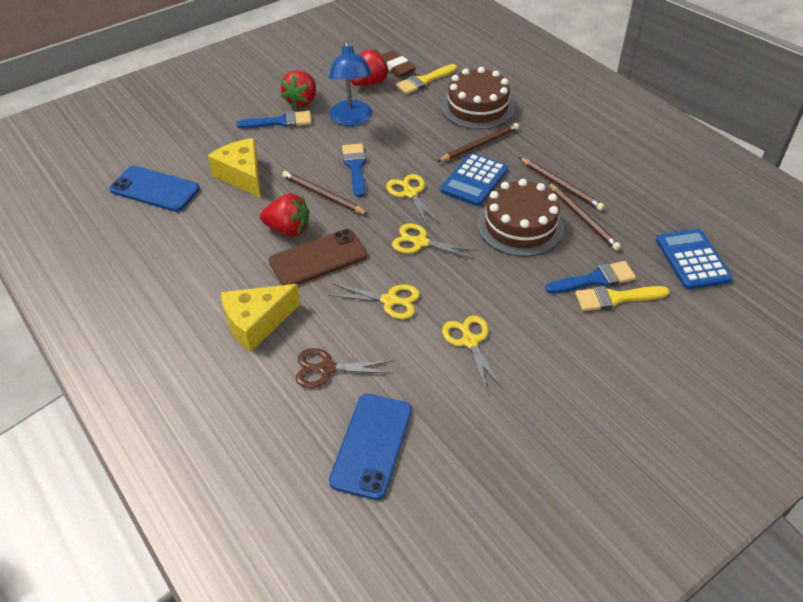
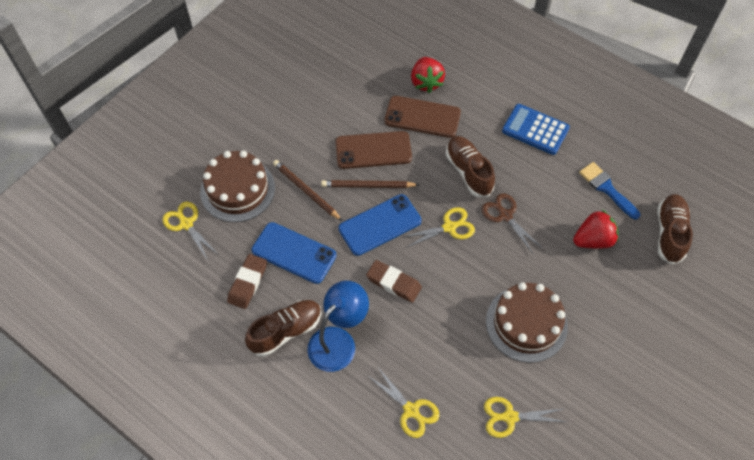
blue brush: [236,111,312,129] [342,144,366,197] [545,261,636,293] = 3 -> [579,162,640,219] = 1
blue calculator: [441,153,508,206] [656,229,733,290] = 2 -> [502,104,570,155] = 1
brown eraser: [382,50,416,77] = 1 -> [227,254,267,309] [366,260,422,303] = 2
brown pencil: [282,171,369,215] [437,123,519,162] [519,157,605,211] [548,182,621,251] = 4 -> [273,160,342,221] [321,180,419,188] = 2
brown phone: [269,229,367,285] = 1 -> [335,131,412,169] [384,96,461,138] = 2
brown shoe: none = 0 -> [245,300,322,357] [446,136,495,197] [657,194,693,265] = 3
red strawberry: [260,193,309,237] [281,71,316,108] [350,49,389,86] = 3 -> [411,57,445,93] [573,210,619,249] = 2
yellow brush: [396,64,457,94] [575,286,669,311] = 2 -> none = 0
yellow cheese: [208,138,261,198] [221,284,300,352] = 2 -> none = 0

